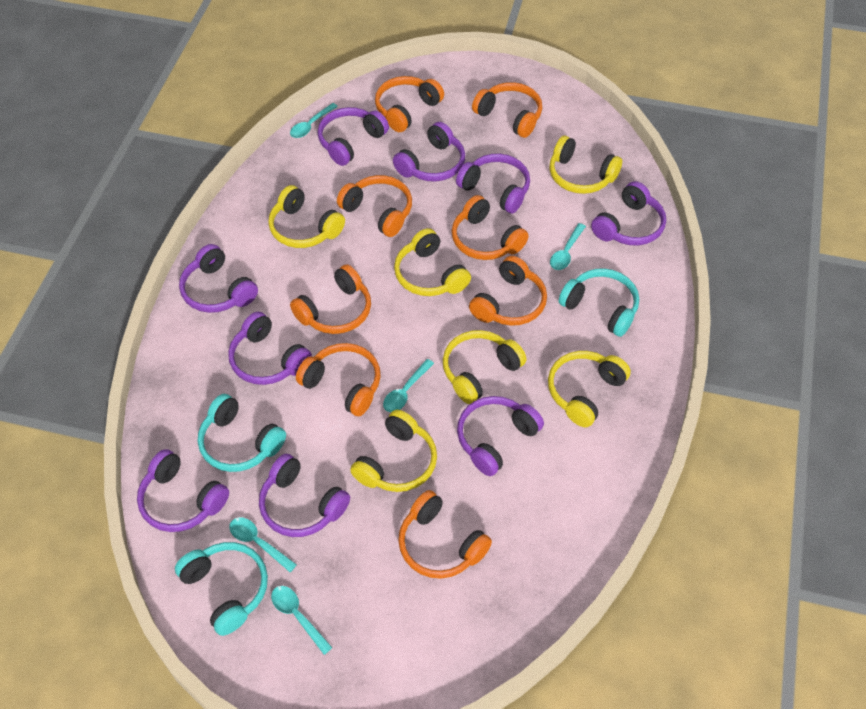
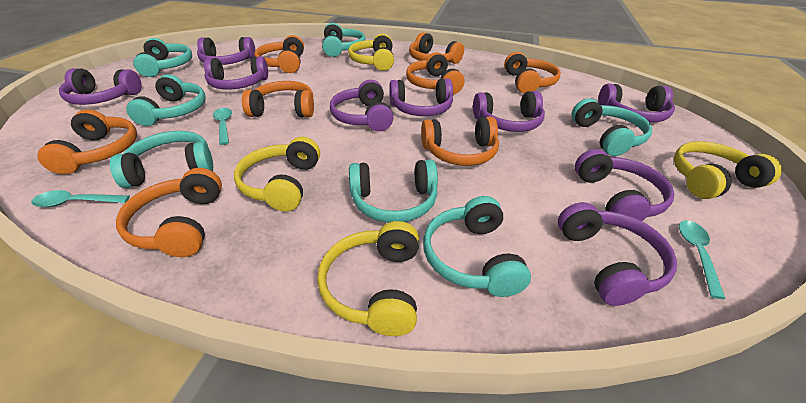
turquoise headphones: [175,542,268,636] [198,394,286,472] [559,268,639,337] = 3 -> [110,131,213,188] [126,74,206,126] [133,38,192,77] [322,23,365,57] [349,159,438,223] [423,196,531,297] [572,98,652,156] = 7
turquoise spoon: [229,517,297,572] [271,586,333,655] [290,103,338,138] [383,359,434,412] [550,223,586,270] = 5 -> [31,190,130,207] [213,108,232,145] [679,220,725,299] = 3
yellow headphones: [268,185,345,248] [350,410,437,492] [394,228,471,296] [443,330,526,404] [548,351,631,427] [549,136,622,194] = 6 -> [234,137,320,212] [317,221,419,336] [348,34,394,71] [673,141,782,199] = 4

